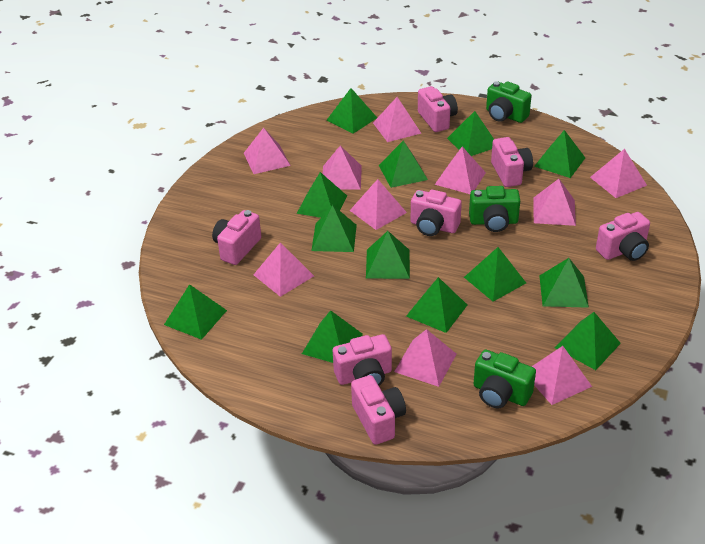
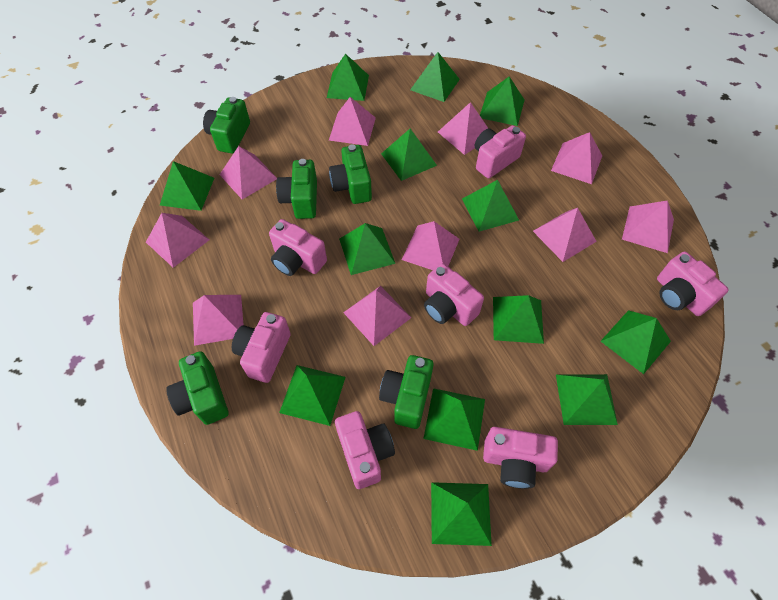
green camera: [469,186,520,232] [473,350,536,408] [486,81,532,123] = 3 -> [166,351,228,425] [203,97,250,154] [276,159,317,219] [329,144,372,204] [379,355,434,429] = 5

